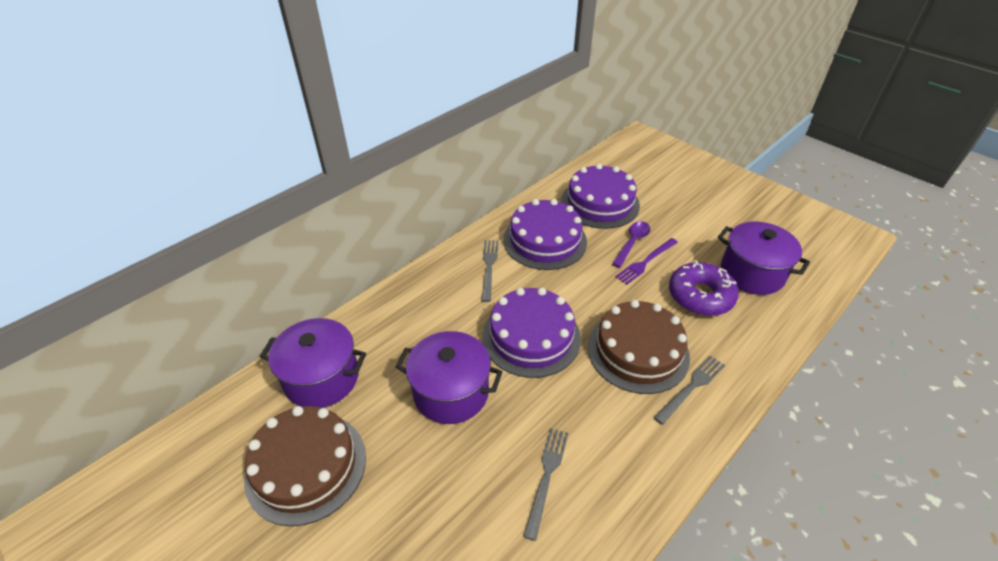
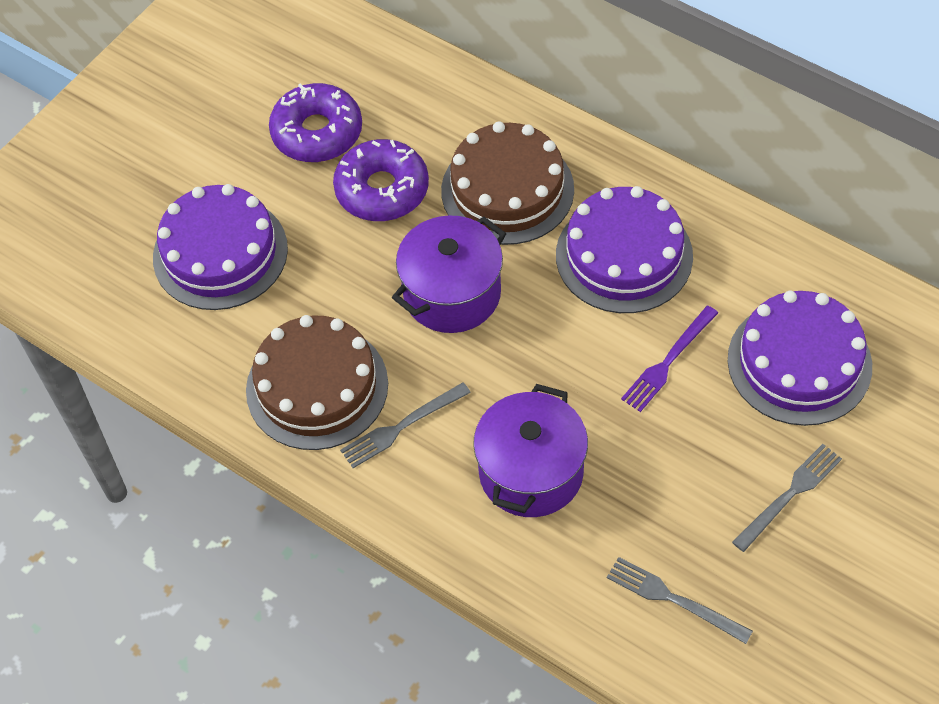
purple donut: [669,261,739,316] = 1 -> [269,83,362,162] [333,139,429,221] = 2
purple pot: [260,318,366,408] [396,331,503,424] [718,221,810,295] = 3 -> [392,215,507,333] [473,384,588,517] = 2
purple spoon: [612,221,650,268] = 1 -> none = 0

